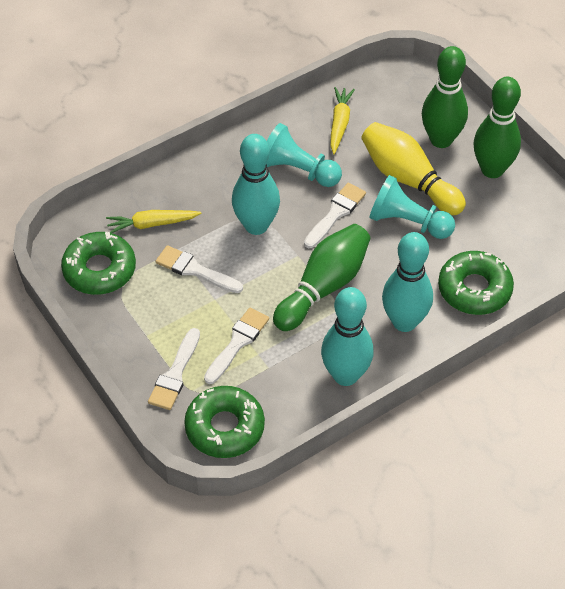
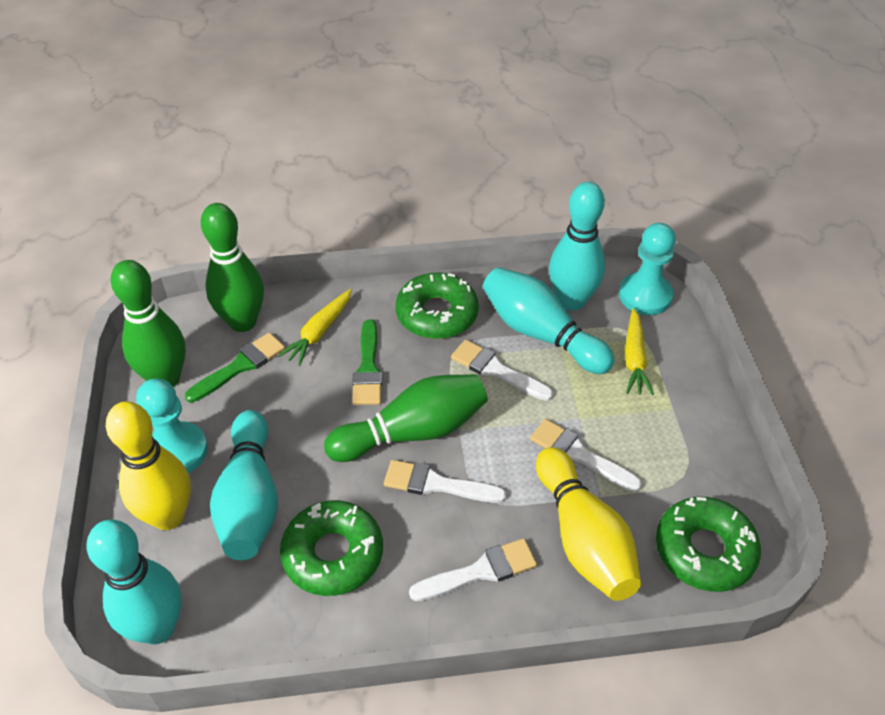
green brush: none = 0 -> [185,333,285,402] [352,320,382,405] = 2
turquoise bowling pin: [232,134,280,235] [321,287,373,386] [382,232,433,332] = 3 -> [87,520,182,644] [210,410,278,560] [483,267,615,374] [549,182,605,311] = 4
yellow bowling pin: [361,122,466,215] = 1 -> [106,401,191,530] [536,447,641,601] = 2

